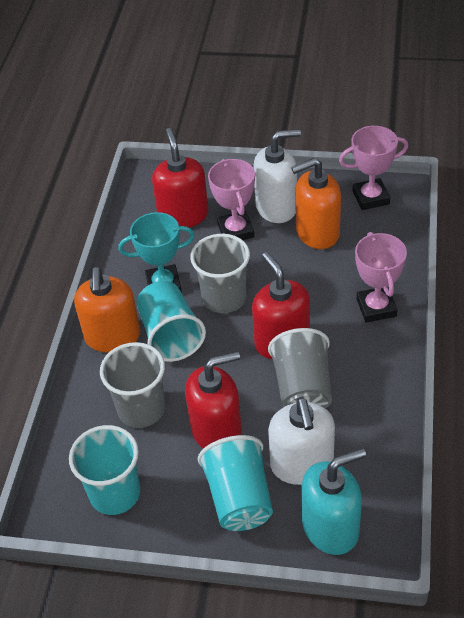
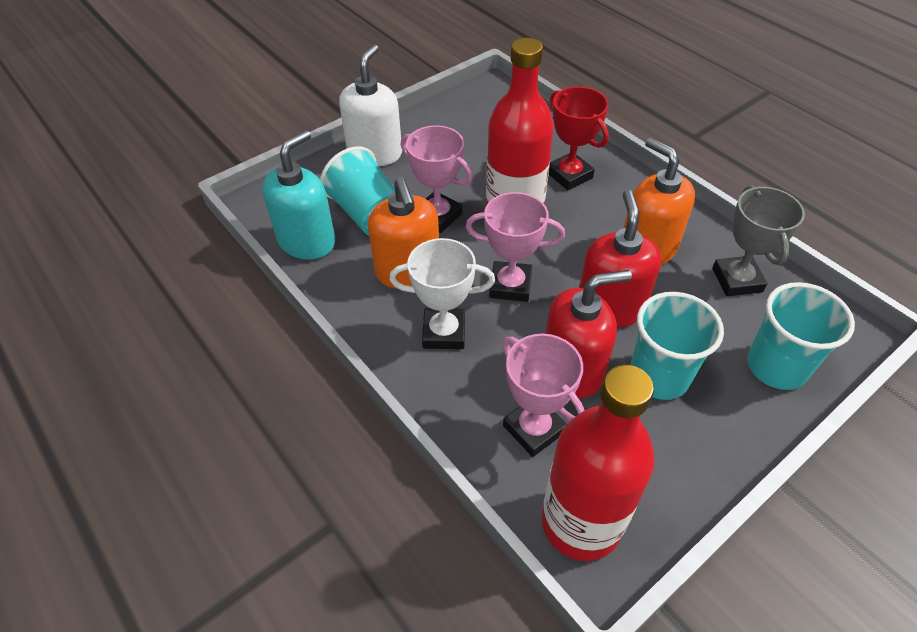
grey cup: [100,342,165,428] [190,234,250,313] [268,328,332,409] = 3 -> none = 0
grey trophy: none = 0 -> [712,185,805,296] = 1
red bottle: none = 0 -> [486,38,554,205] [542,365,655,561] = 2
red soap dispenser: [152,128,209,228] [185,351,242,449] [252,252,310,359] = 3 -> [545,270,632,398] [579,190,661,328] = 2
red trophy: none = 0 -> [549,86,609,190] = 1
turquoise trophy: [118,212,195,293] = 1 -> none = 0
white soap dispenser: [254,129,301,223] [268,397,335,485] = 2 -> [339,44,402,166] = 1
white trophy: none = 0 -> [389,238,495,349] = 1

